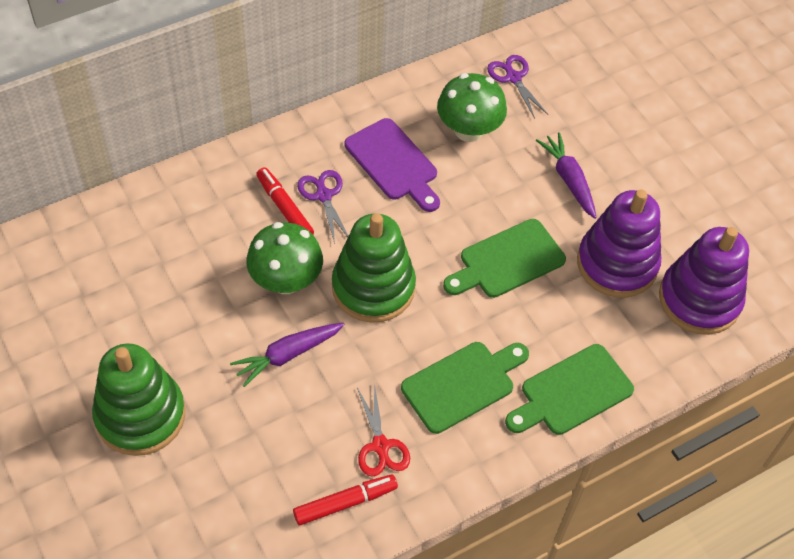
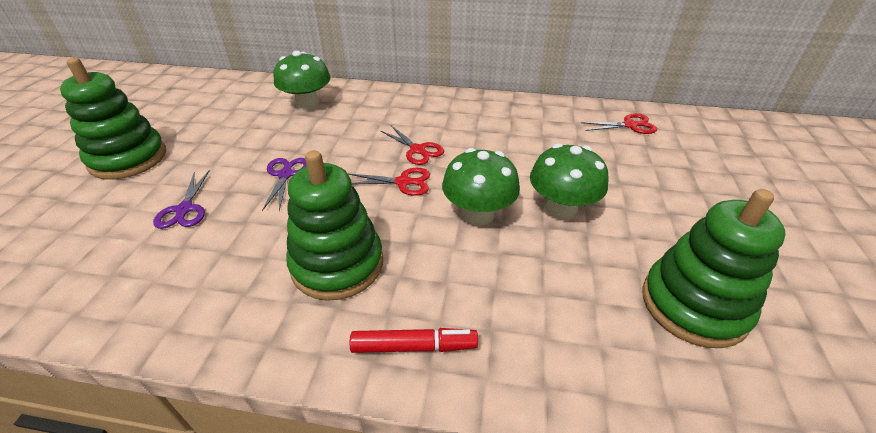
green cutting board: [401,342,529,434] [443,219,566,298] [505,344,634,435] = 3 -> none = 0
green mushroom: [246,222,323,294] [437,73,507,142] = 2 -> [273,51,331,111] [442,148,520,225] [530,143,609,220] = 3
green stacking toy: [92,343,185,456] [332,213,416,323] = 2 -> [60,58,166,180] [286,150,383,301] [642,189,786,348] = 3
purple carrot: [230,323,345,387] [536,132,597,219] = 2 -> none = 0
purple cutting board: [345,118,440,212] = 1 -> none = 0
purple stacking toy: [577,189,661,298] [659,227,749,335] = 2 -> none = 0
red marker: [256,167,314,234] [293,474,398,525] = 2 -> [350,328,478,353] = 1
red scissors: [357,383,410,477] = 1 -> [348,168,430,196] [381,126,444,165] [581,113,657,134] = 3

